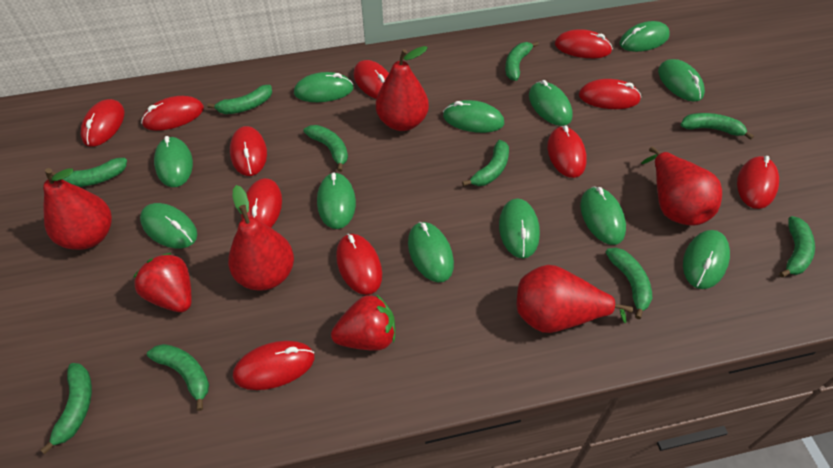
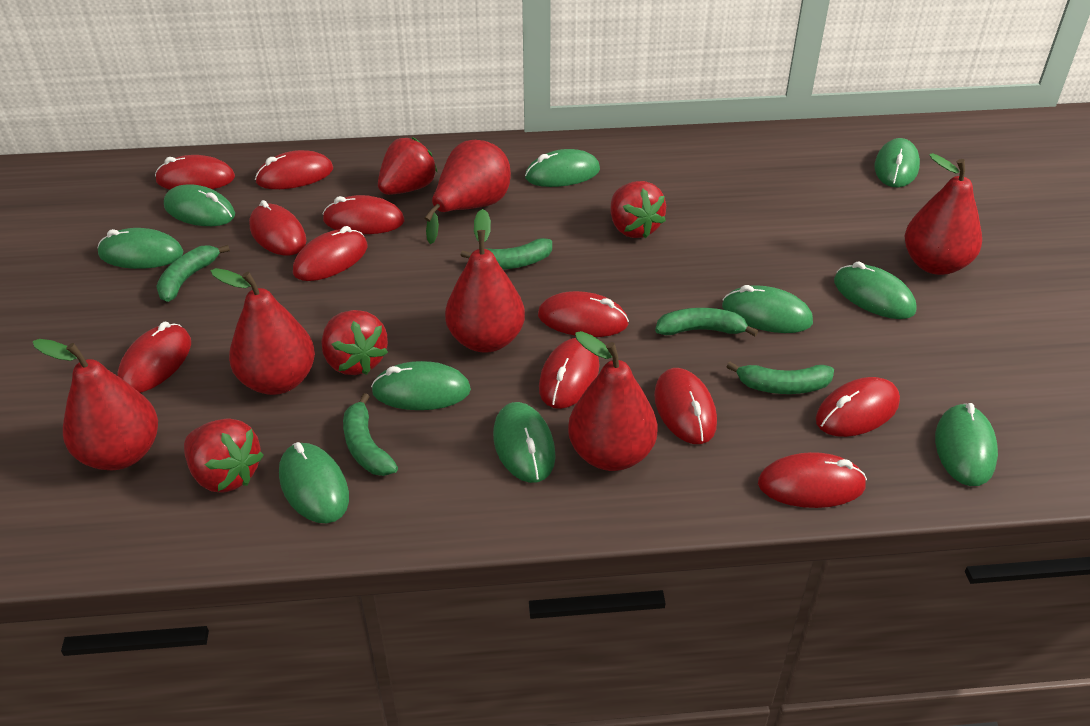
green banana: [40,363,92,454] [51,158,127,187] [147,344,209,411] [207,85,272,114] [303,125,348,172] [462,140,509,186] [505,42,539,81] [605,248,652,319] [681,113,754,140] [779,216,815,278] = 10 -> [156,245,230,302] [343,393,398,476] [461,238,552,269] [655,308,758,336] [726,362,834,394] = 5
green mouse: [140,203,197,248] [154,136,193,187] [294,72,354,102] [317,172,356,229] [408,222,454,282] [443,100,504,133] [499,198,540,258] [529,80,573,126] [580,186,626,245] [620,21,670,52] [658,59,705,102] [683,230,730,289] = 12 -> [98,228,184,269] [164,184,235,226] [279,442,349,523] [371,361,471,410] [493,402,556,483] [525,149,600,187] [722,285,813,333] [834,261,916,319] [874,138,920,187] [935,403,998,486] = 10
red pear: [43,168,112,250] [228,185,294,291] [376,46,429,131] [517,265,633,333] [641,147,722,225] = 5 -> [33,339,158,470] [211,268,315,395] [424,140,511,244] [445,209,525,353] [568,331,658,471] [905,153,982,275] = 6
red strawberry: [133,253,192,312] [331,294,395,351] = 2 -> [184,419,264,493] [321,310,388,375] [378,137,438,195] [610,181,666,238] = 4

